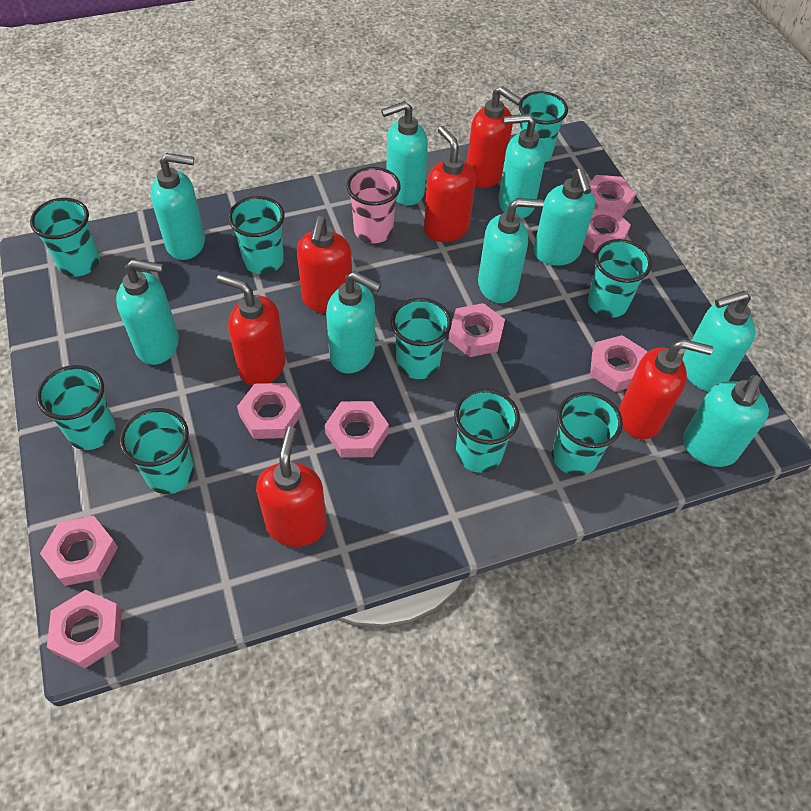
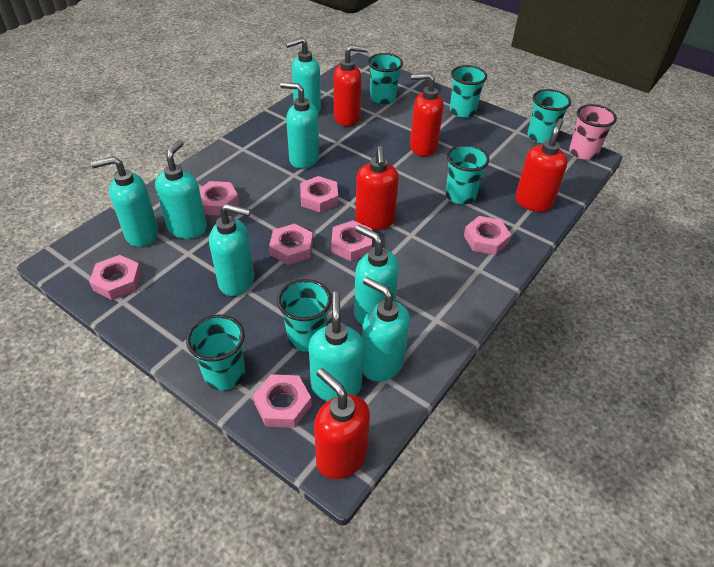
pink nut: [40,516,118,586] [47,590,122,668] [237,383,302,439] [325,401,389,458] [448,303,505,357] [584,209,631,253] [589,175,636,217] [590,335,647,392] = 8 -> [89,255,142,300] [199,181,239,216] [253,374,312,428] [269,224,313,265] [300,176,338,212] [331,220,372,261] [464,216,511,255] = 7
red soap dispenser: [217,274,286,386] [256,426,327,547] [297,216,352,314] [424,126,476,242] [467,86,522,188] [619,339,713,439] = 6 -> [314,368,370,479] [333,45,368,126] [355,146,399,230] [410,73,444,156] [515,118,568,212] = 5
turquoise cup: [30,198,100,277] [36,365,115,450] [120,408,194,494] [228,196,285,274] [391,298,452,379] [454,388,520,473] [518,91,568,162] [552,392,623,476] [588,239,652,318] = 9 -> [186,315,245,390] [277,279,332,352] [368,53,403,105] [446,144,490,205] [450,65,487,118] [527,89,571,144] = 6
turquoise soap dispenser: [116,259,179,365] [151,153,205,260] [326,271,381,373] [381,101,428,205] [478,198,544,303] [498,114,546,219] [534,168,595,266] [682,291,755,391] [683,375,769,467] = 9 -> [91,156,158,247] [155,140,207,239] [209,204,254,296] [280,82,319,169] [285,37,321,114] [309,291,364,401] [354,225,399,325] [362,277,410,382] = 8

